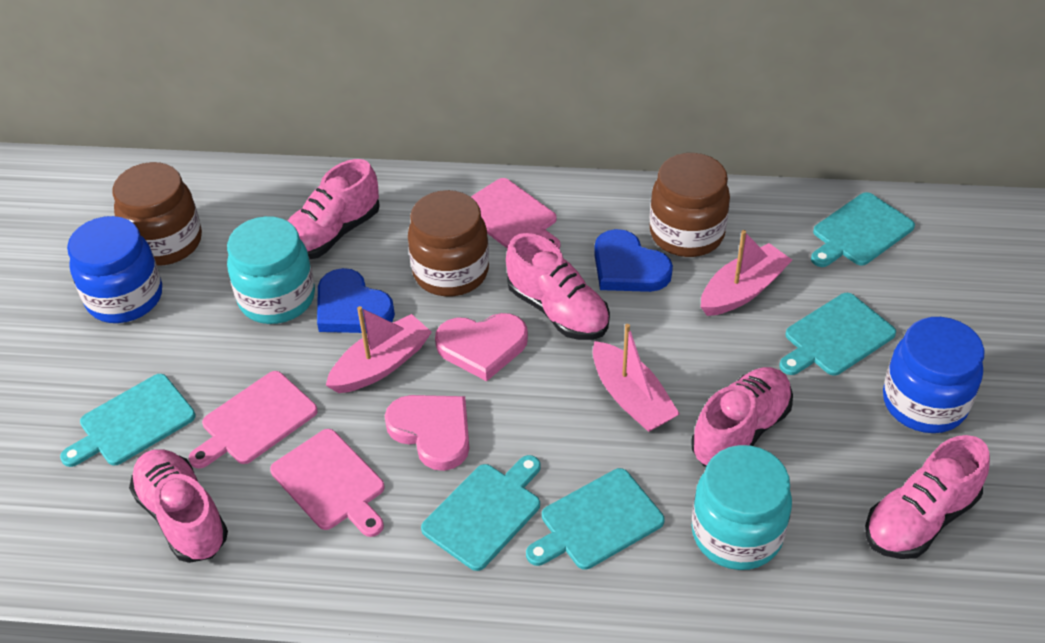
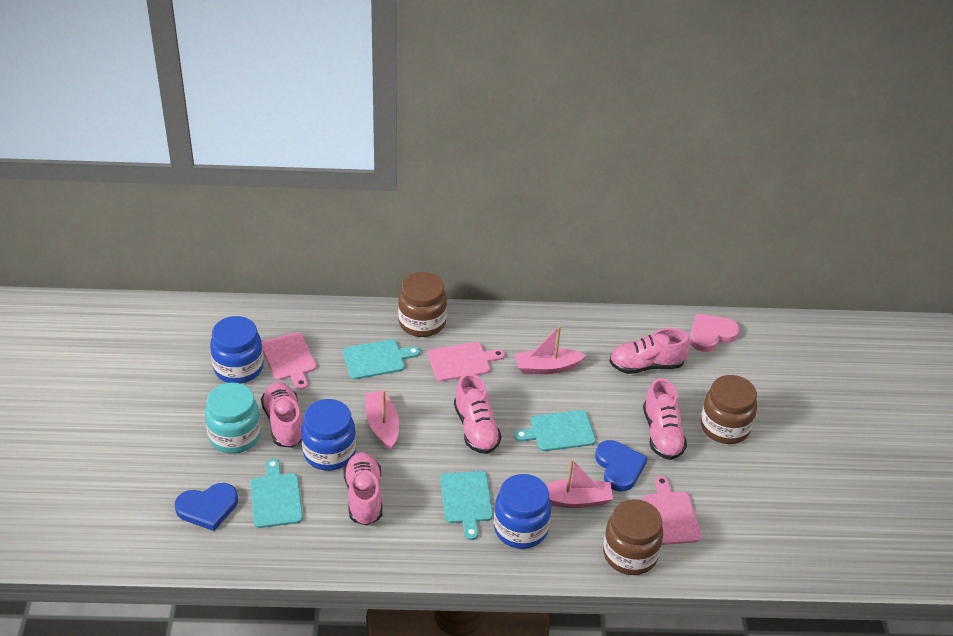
blue jar: [67,216,162,323] [883,317,984,433] = 2 -> [210,316,263,384] [301,399,356,471] [494,474,551,549] = 3
pink heart: [385,395,469,471] [435,313,528,381] = 2 -> [689,314,739,352] = 1
turquoise cutting board: [60,374,196,467] [421,455,541,571] [526,468,664,570] [779,293,896,376] [811,192,915,267] = 5 -> [250,459,303,528] [343,339,420,379] [440,471,493,540] [514,410,596,451] = 4
turquoise jar: [227,216,315,324] [691,445,792,570] = 2 -> [205,383,261,454] = 1

